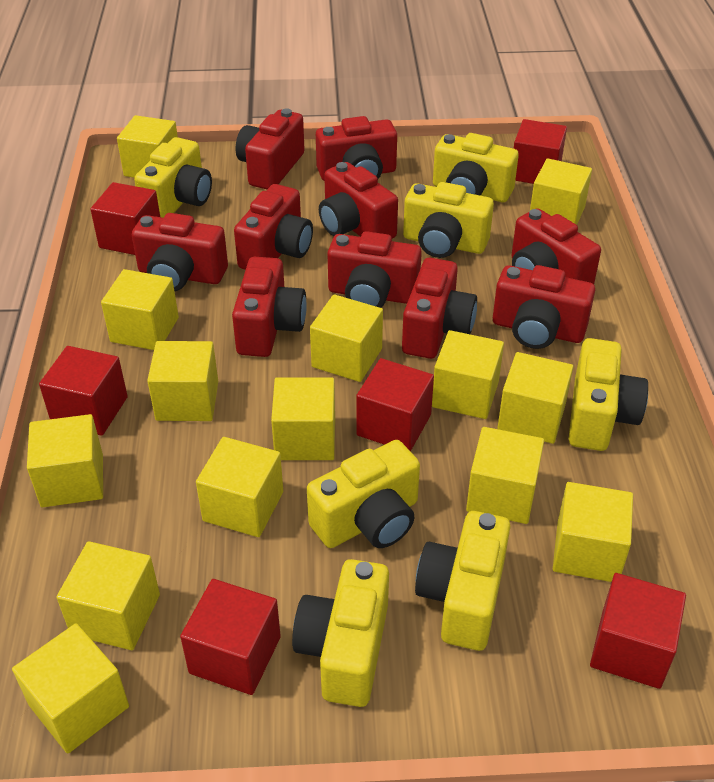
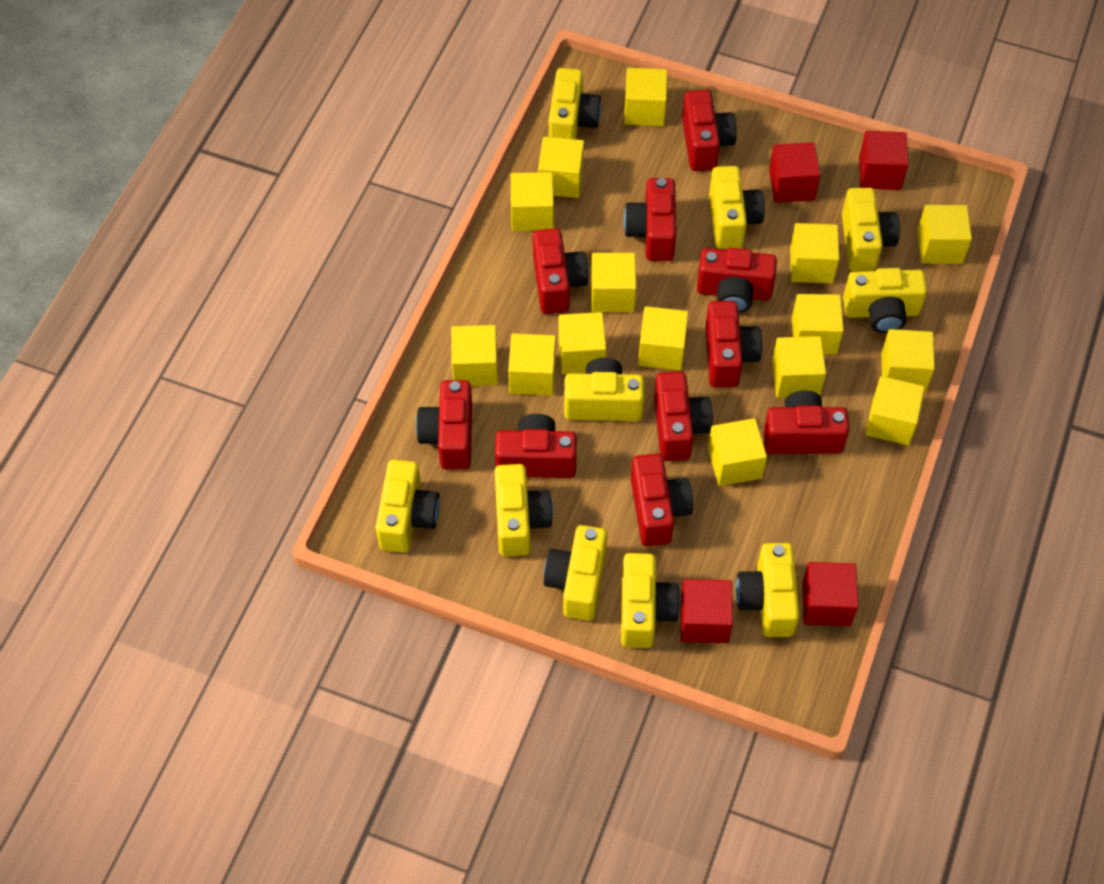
red cube: [39,346,128,436] [90,182,160,255] [180,579,281,695] [356,358,434,452] [514,119,567,184] [590,573,686,689] = 6 -> [680,579,733,643] [769,142,821,202] [802,562,859,626] [859,131,909,190] = 4
yellow camera: [134,137,212,218] [292,559,389,707] [307,440,420,548] [403,182,494,258] [415,511,510,651] [433,133,519,202] [569,338,648,451] = 7 -> [376,460,440,553] [495,464,553,557] [544,525,607,621] [549,68,601,140] [564,358,644,421] [621,553,680,648] [709,166,765,249] [736,543,800,637] [842,188,900,271] [843,268,927,333] = 10
yellow cube: [12,623,129,754] [27,414,103,507] [56,541,160,650] [101,269,179,350] [117,115,178,178] [147,341,218,421] [196,437,283,537] [271,377,335,460] [310,294,383,382] [432,330,504,419] [466,427,544,524] [497,352,573,444] [530,158,592,225] [553,482,633,582] = 14 -> [451,325,498,386] [508,333,556,396] [511,172,554,231] [538,137,584,198] [558,312,606,375] [591,253,636,312] [624,68,667,126] [638,306,688,371] [708,418,767,486] [772,336,826,398] [790,223,839,283] [792,294,844,354] [865,376,925,445] [881,329,935,392] [917,205,972,264] = 15

